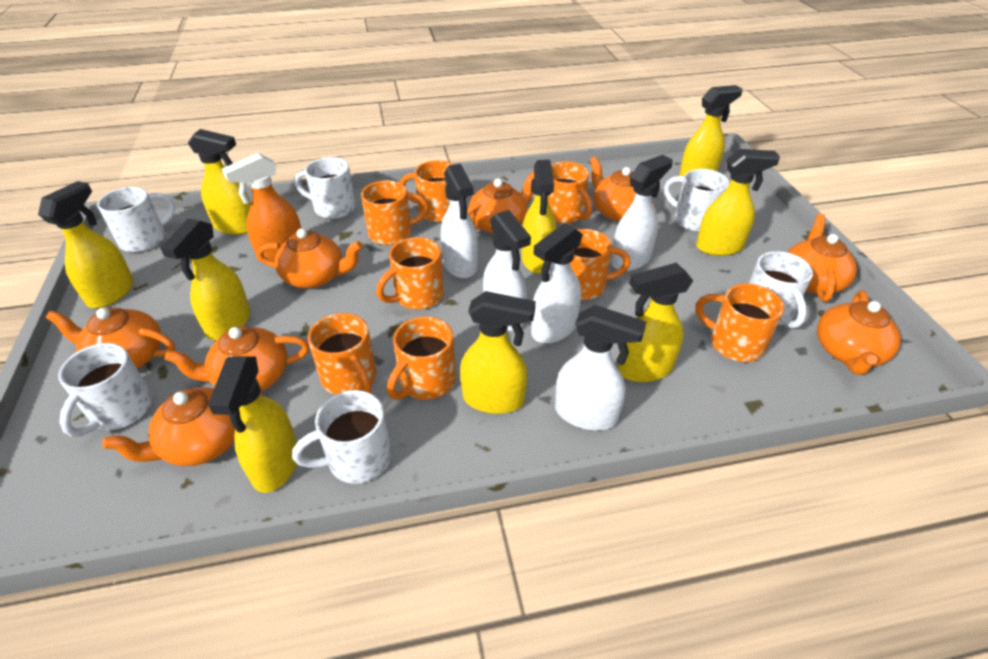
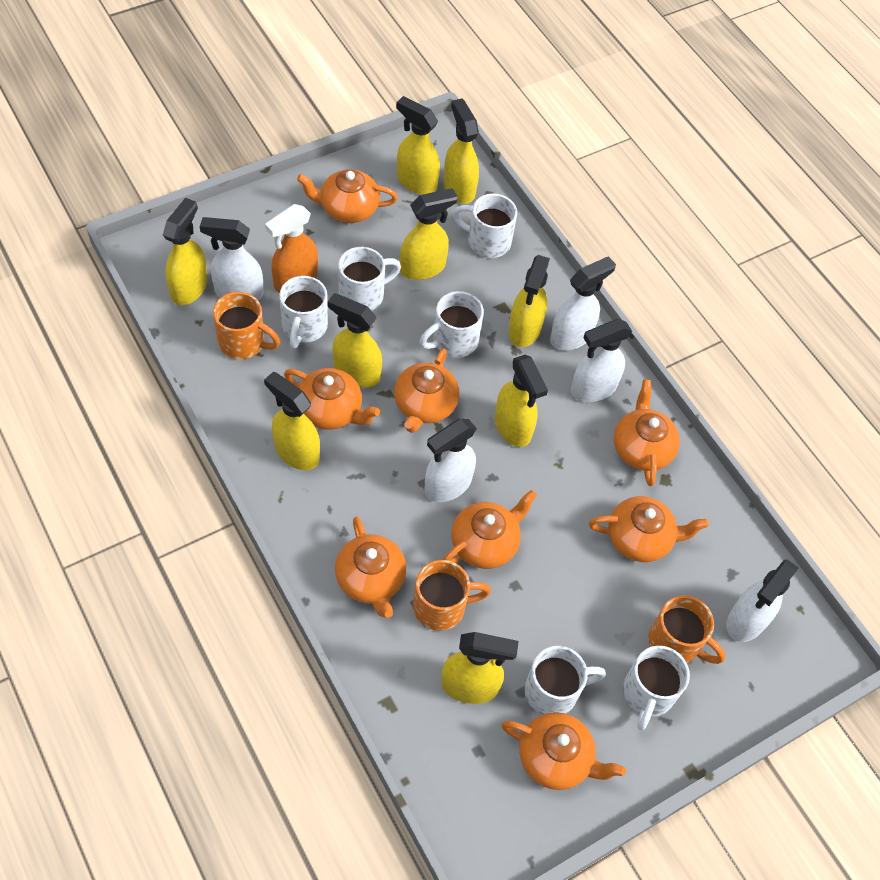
orange mug: [308,313,376,394] [361,181,429,245] [376,237,444,310] [387,316,456,400] [400,160,454,222] [548,161,593,224] [570,229,630,300] [695,283,784,362] = 8 -> [213,292,280,359] [413,560,491,631] [648,595,725,664] = 3

